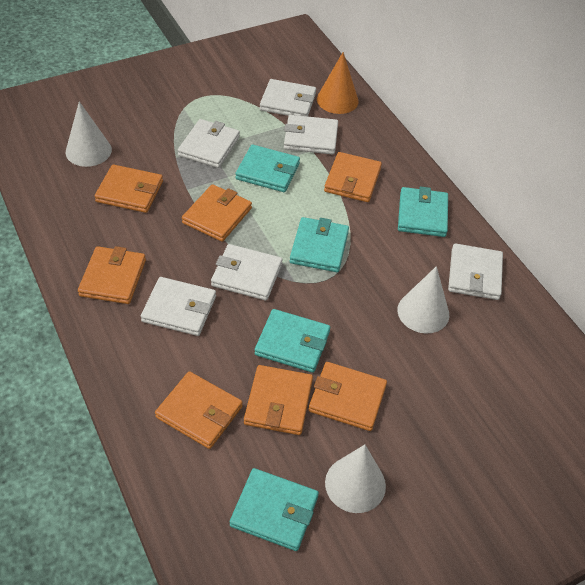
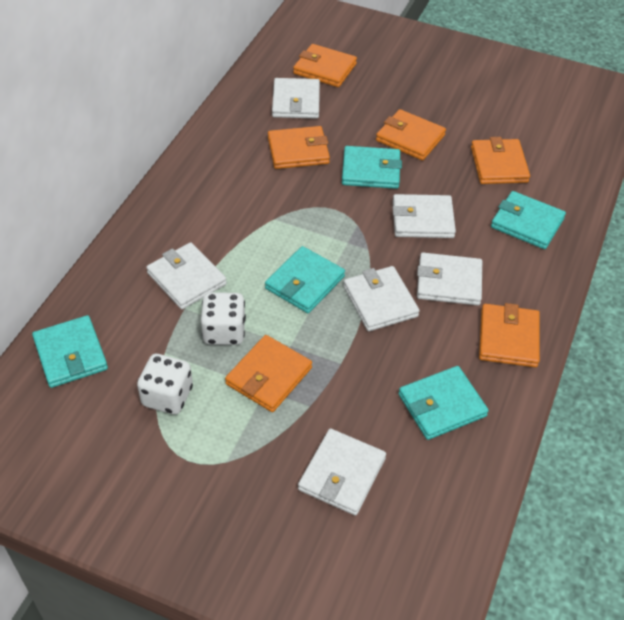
orange cone: [317,52,359,114] = 1 -> none = 0
orange wallet: [78,246,146,304] [95,164,163,213] [155,371,243,449] [182,184,252,242] [244,365,313,435] [309,362,387,431] [324,152,382,202] = 7 -> [225,335,312,412] [268,126,330,169] [293,44,357,87] [376,109,446,160] [471,137,530,184] [479,303,540,367] = 6
white cone: [65,101,112,167] [325,445,386,513] [397,266,449,334] = 3 -> none = 0
white dice: none = 0 -> [137,354,193,414] [201,292,246,345] = 2

